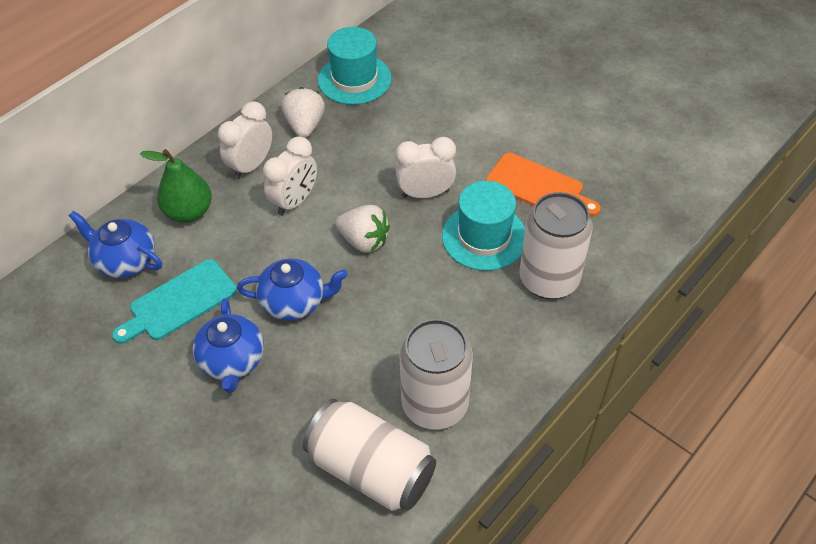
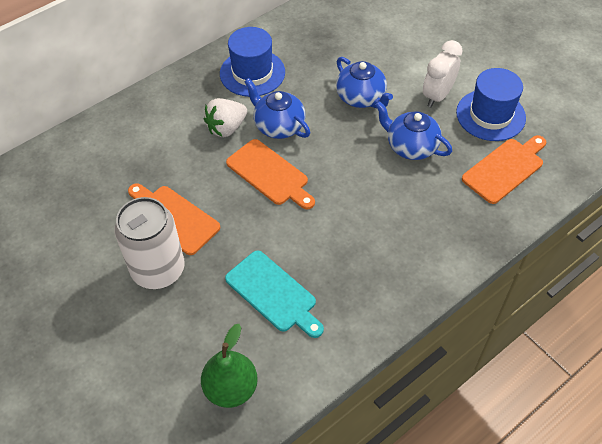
blue hat: none = 0 -> [220,27,285,97] [456,68,526,141] = 2
orange cutting board: [486,153,601,216] = 1 -> [128,183,220,255] [226,139,315,210] [462,135,546,204] = 3
turquoise hat: [318,27,392,105] [442,181,525,271] = 2 -> none = 0
white can: [303,399,436,511] [400,319,473,430] [519,192,593,299] = 3 -> [114,197,185,289] = 1
white clock: [218,101,272,179] [263,136,317,216] [395,137,456,198] = 3 -> [423,40,463,107] = 1
white strawberry: [281,87,325,138] [335,205,390,253] = 2 -> [204,98,247,137] = 1

